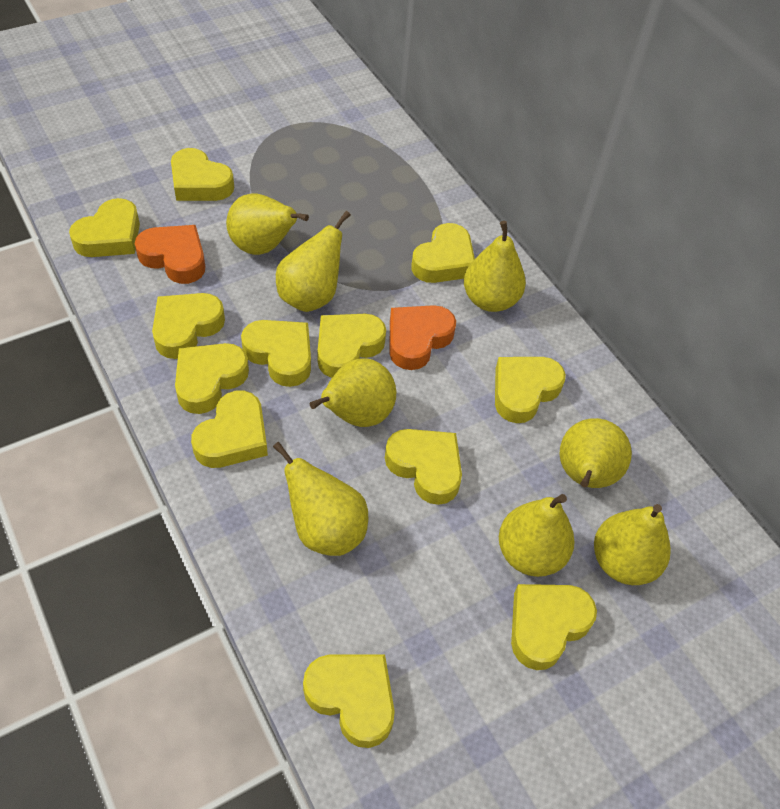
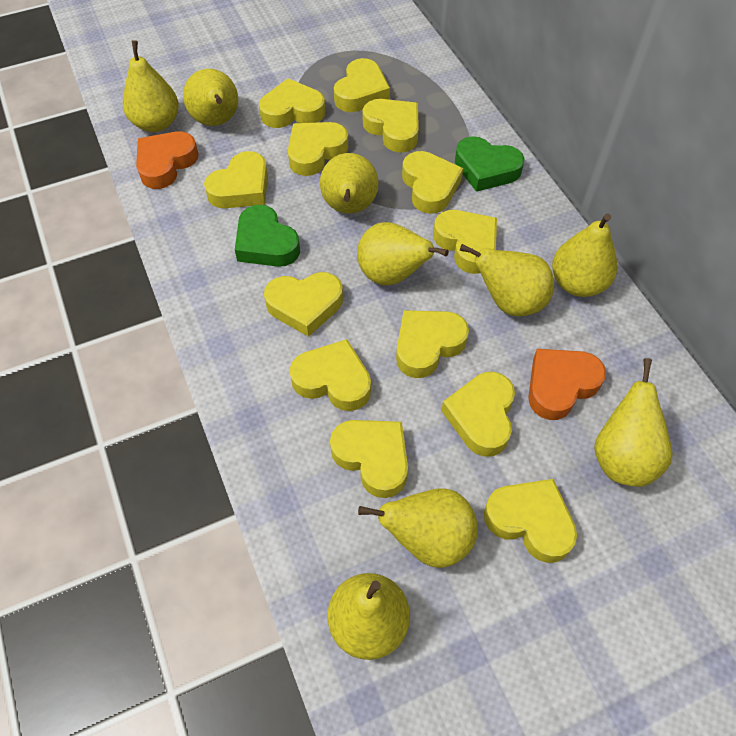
green heart: none = 0 -> [235,205,300,267] [455,136,525,192] = 2
yellow heart: [69,198,140,257] [152,293,225,359] [171,148,234,201] [175,343,249,414] [191,391,268,468] [241,320,311,387] [303,655,395,748] [318,314,386,378] [385,429,462,505] [411,223,475,283] [495,357,566,423] [511,584,597,670] = 12 -> [204,151,268,208] [259,78,325,128] [264,272,343,337] [288,122,348,176] [289,339,371,411] [330,420,408,498] [334,58,390,112] [363,99,419,153] [396,310,469,378] [402,151,463,214] [433,210,497,274] [441,372,515,456] [484,479,577,563] = 13
yellow pear: [226,193,309,255] [273,442,368,556] [276,211,351,312] [310,358,396,427] [464,221,526,312] [499,494,575,577] [559,418,632,488] [594,504,671,585] = 8 -> [123,40,179,132] [183,69,238,126] [320,153,378,213] [328,573,410,660] [357,222,449,286] [358,488,478,568] [460,244,554,317] [552,213,617,297] [594,358,672,487] = 9

